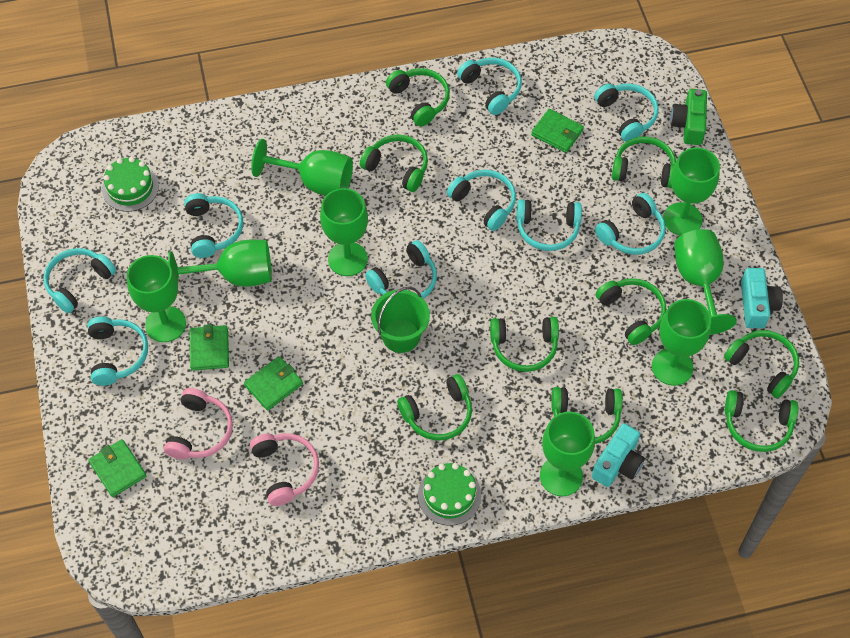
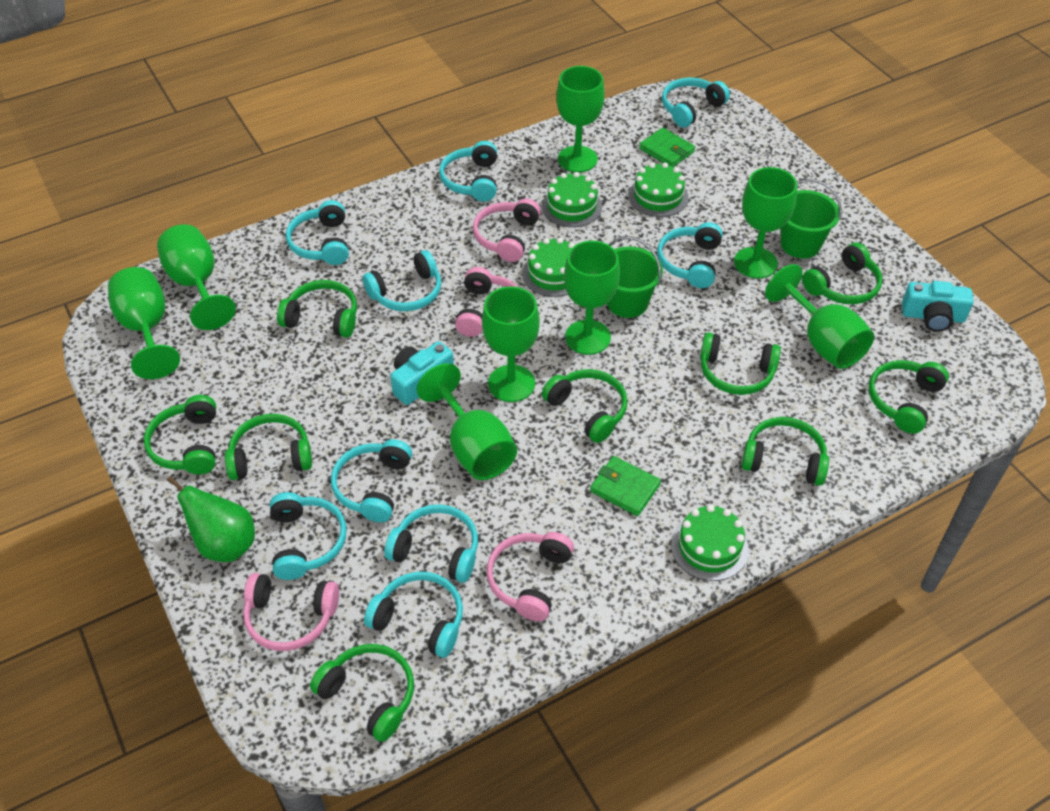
green bucket: [371,287,430,353] = 1 -> [607,236,663,318] [781,179,842,258] = 2
green cake: [102,157,159,212] [418,463,481,526] = 2 -> [522,238,575,297] [542,172,602,227] [628,163,689,217] [671,505,749,581] = 4
green camera: [670,89,707,145] = 1 -> none = 0
green pear: none = 0 -> [167,476,255,562] = 1
green wallet: [89,439,146,497] [190,324,229,371] [244,356,303,411] [531,109,584,153] = 4 -> [590,456,661,516] [639,128,695,167] = 2
pink headphones: [164,388,233,459] [250,433,319,506] = 2 -> [243,573,339,651] [455,267,517,337] [473,199,541,262] [487,532,574,621] = 4

